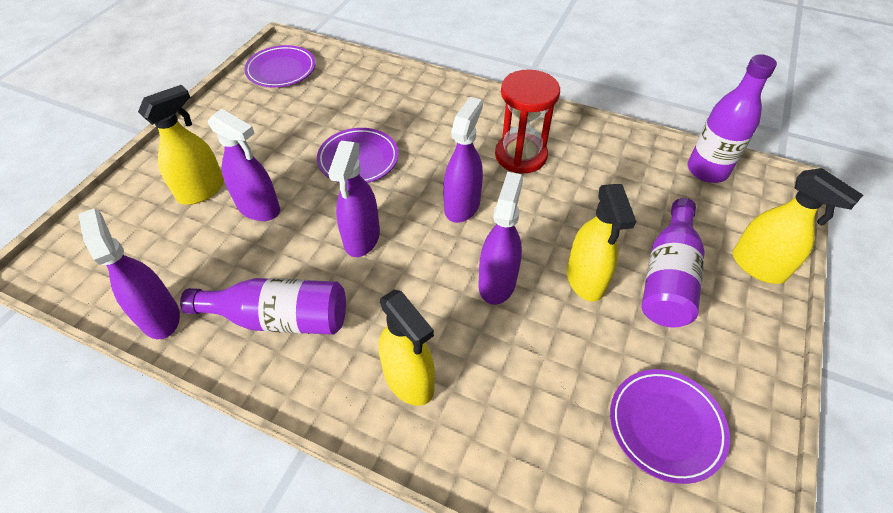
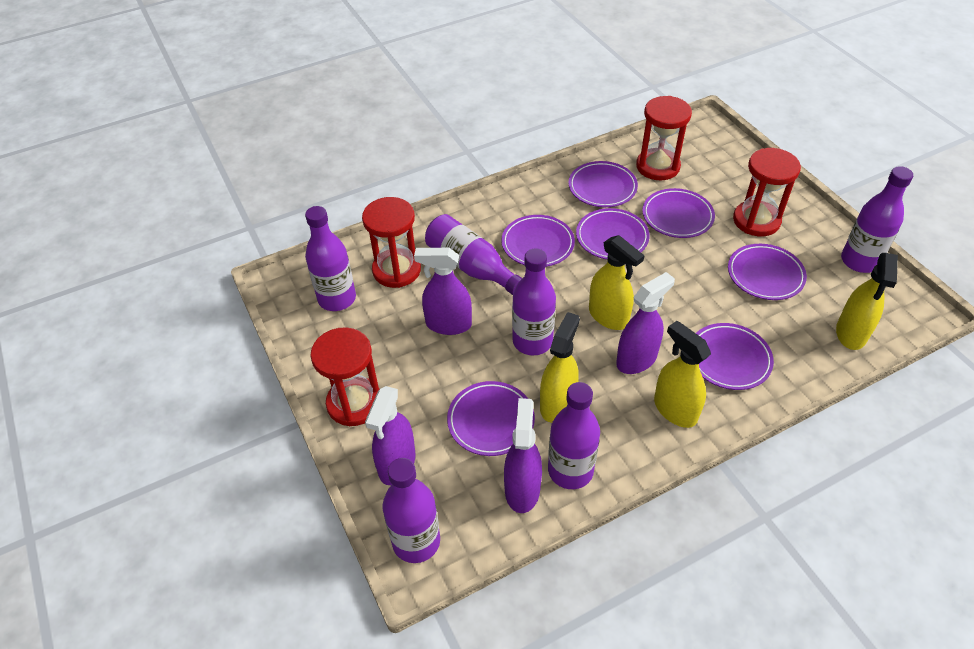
purple bottle: [180,278,346,335] [641,198,705,328] [688,54,777,183] = 3 -> [305,206,356,311] [383,458,440,563] [425,214,522,295] [512,249,556,355] [548,382,600,489] [841,166,913,273] = 6
purple plate: [244,45,316,87] [317,128,399,183] [610,369,730,484] = 3 -> [447,381,535,456] [501,215,575,267] [568,161,638,207] [576,208,650,259] [642,188,715,238] [696,323,774,390] [728,244,807,300] = 7
purple spray bottle: [78,208,180,339] [208,109,280,221] [328,141,380,257] [443,97,483,223] [478,172,523,305] = 5 -> [365,386,415,485] [414,248,472,335] [504,398,542,513] [616,272,675,374] = 4
red hourglass: [495,69,560,174] = 1 -> [311,327,379,426] [362,197,421,288] [636,96,692,180] [733,148,801,236] = 4

